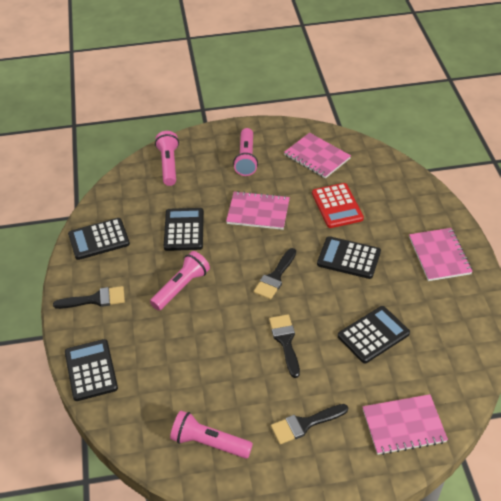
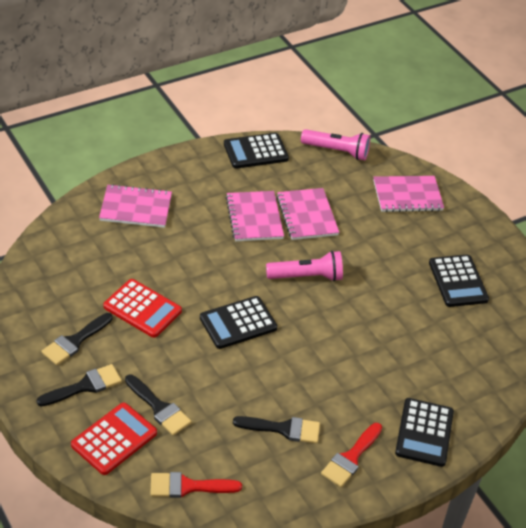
black calculator: [65,339,118,401] [68,218,130,260] [164,208,204,251] [317,236,381,279] [338,306,410,364] = 5 -> [200,296,278,349] [224,133,289,169] [395,398,454,467] [429,255,489,307] = 4
pink flashlight: [150,251,210,311] [155,131,179,186] [170,411,253,459] [233,128,258,176] = 4 -> [266,251,343,281] [301,129,370,160] = 2
red brush: none = 0 -> [150,472,242,498] [321,423,382,487] = 2
red calculator: [312,183,364,228] = 1 -> [71,403,157,475] [103,279,182,338] = 2

